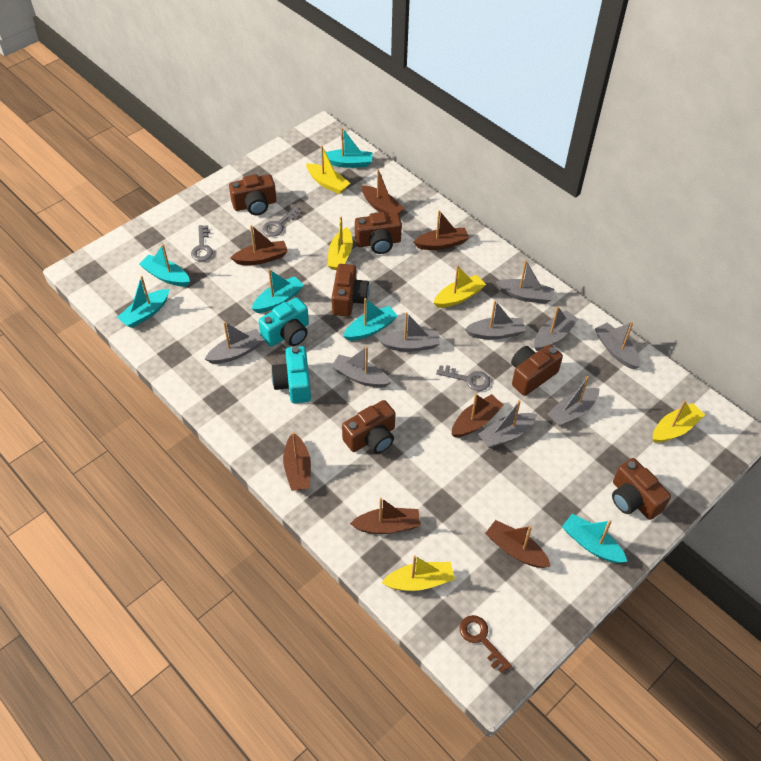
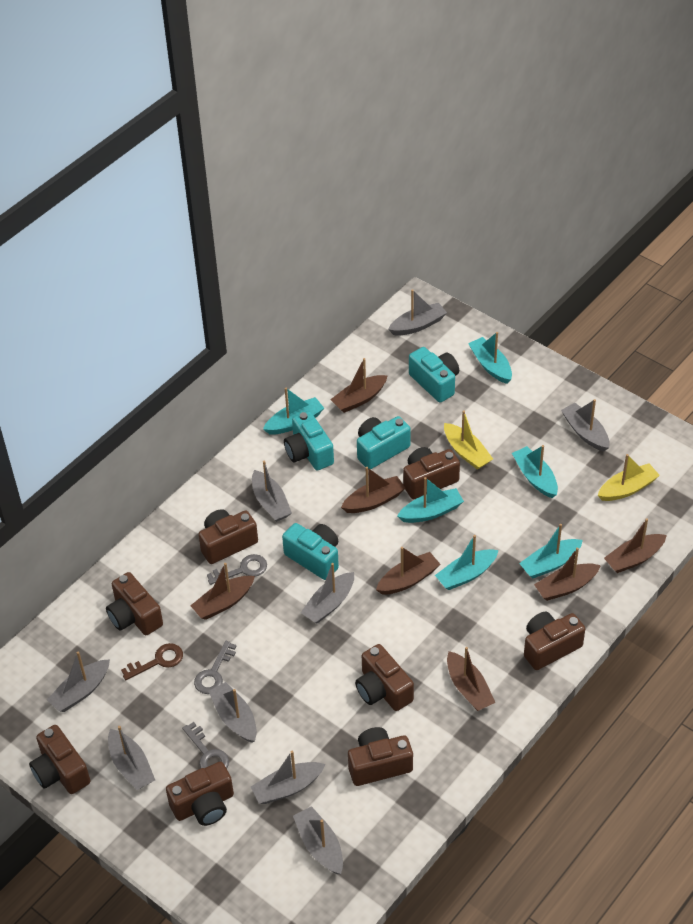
brown camera: [229,174,276,215] [332,264,369,316] [342,400,396,454] [355,212,402,254] [511,345,563,396] [612,458,671,520] = 6 -> [29,725,90,794] [106,572,163,635] [166,762,234,826] [198,509,258,564] [348,727,413,786] [355,644,414,711] [403,447,460,499] [524,612,585,670] = 8
turquoise camera: [258,298,309,347] [271,346,311,403] = 2 -> [282,523,339,580] [284,411,334,470] [357,416,410,469] [409,347,459,403] = 4
yellow boat: [306,146,350,194] [327,216,353,270] [381,555,455,591] [434,265,486,308] [652,400,705,443] = 5 -> [444,410,493,470] [597,454,660,501] = 2

